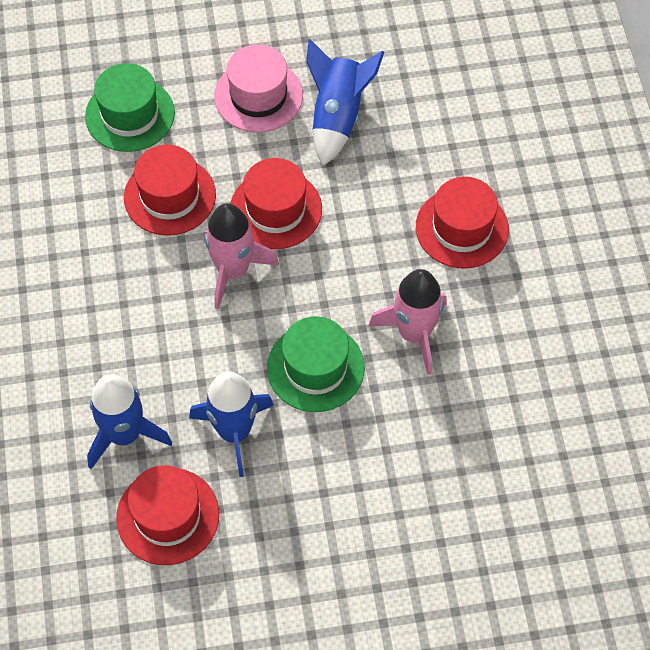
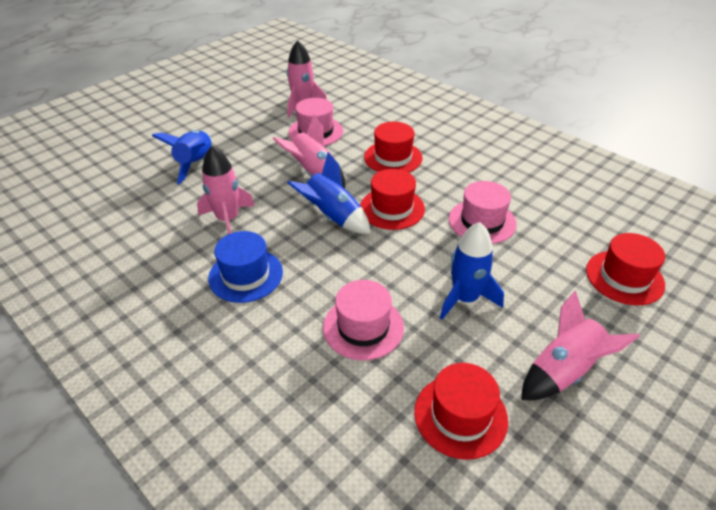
blue hat: none = 0 -> [208,231,283,303] = 1
green hat: [85,63,175,152] [267,316,365,412] = 2 -> none = 0
pink hat: [214,44,303,132] = 1 -> [288,98,343,146] [323,280,404,360] [449,181,517,244] = 3
pink rocket: [204,203,279,310] [368,269,447,375] = 2 -> [197,146,255,234] [273,115,345,189] [287,40,327,118] [521,290,640,400] = 4

